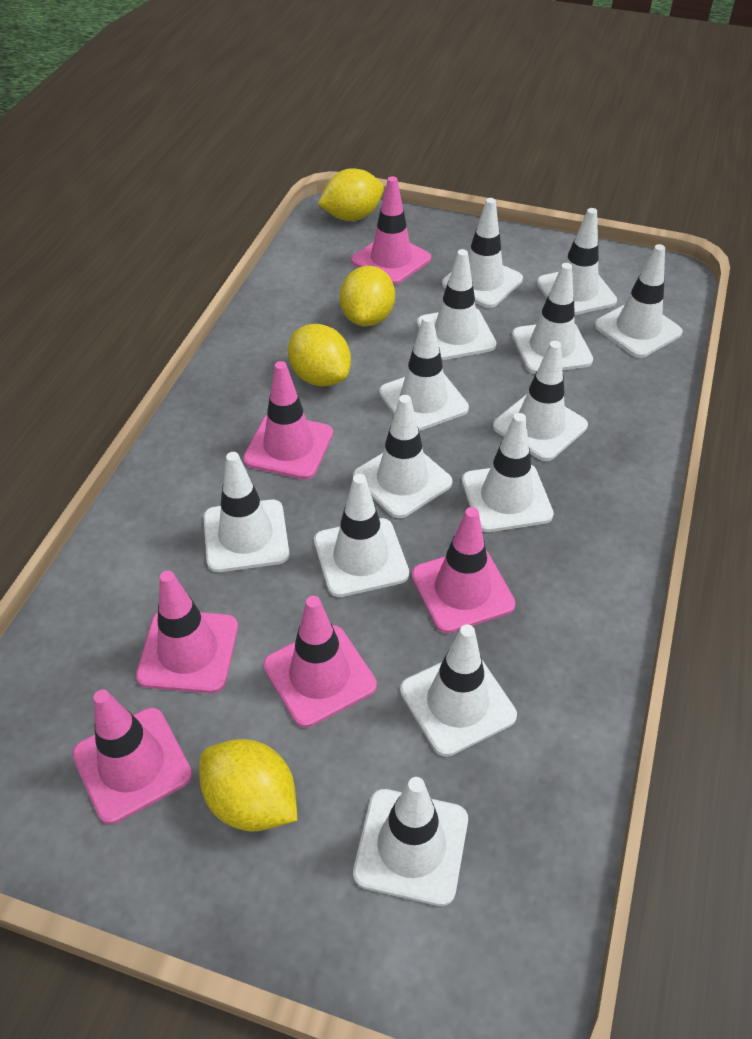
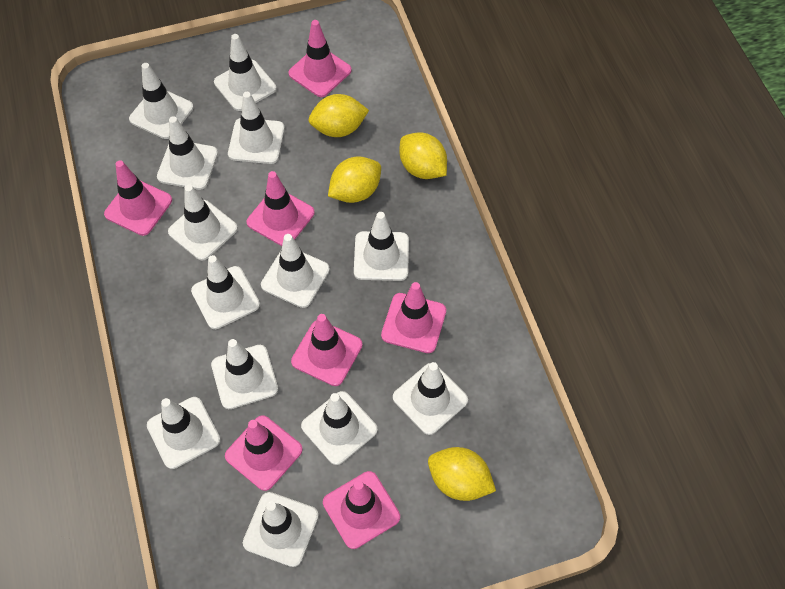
pink traffic cone: [72,690,192,824] [136,570,238,693] [243,361,333,479] [263,596,377,728] [351,176,431,285] [411,507,516,633] = 6 -> [104,160,172,236] [225,415,303,491] [246,171,315,246] [288,20,352,97] [291,314,362,386] [323,471,400,549] [381,282,446,353] = 7

